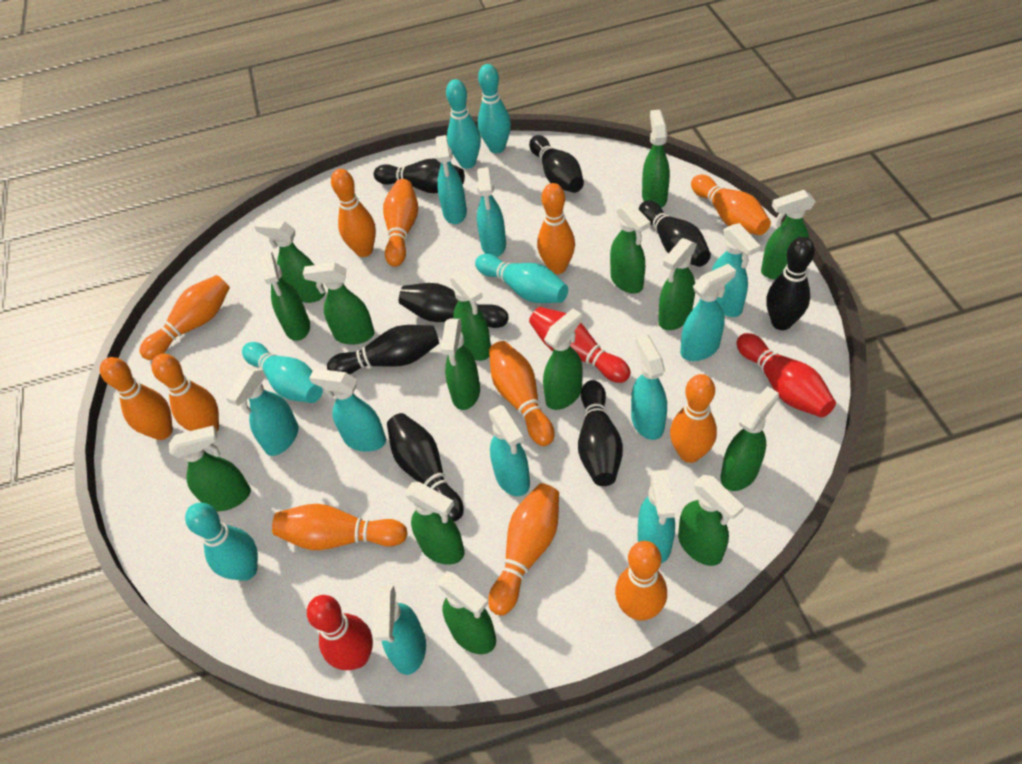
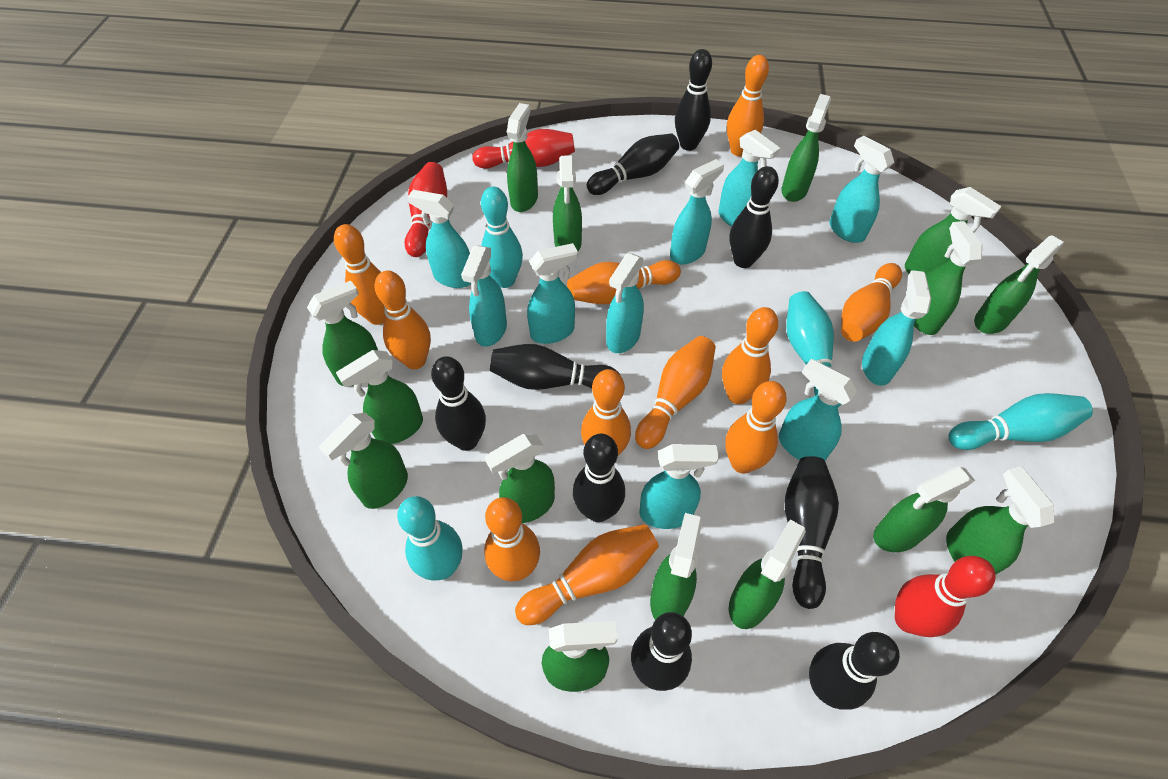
black bowling pin: [327,325,439,375] [374,159,465,193] [387,413,464,522] [399,283,508,328] [529,135,584,193] [578,380,623,486] [639,201,711,267] [766,237,815,330] = 8 -> [431,356,486,451] [490,344,620,390] [573,434,625,522] [587,133,679,195] [631,612,692,691] [675,49,712,151] [730,166,779,268] [785,456,839,609] [809,632,900,710] = 9
orange bowling pin: [100,357,173,440] [139,275,230,360] [151,354,219,432] [272,504,408,550] [331,169,376,257] [383,179,418,267] [488,483,559,615] [489,341,554,446] [537,183,575,274] [615,541,667,621] [670,374,717,463] [691,175,771,235] = 12 -> [334,224,385,325] [375,271,431,369] [484,497,540,582] [515,524,659,625] [567,260,681,304] [581,369,631,455] [635,336,716,449] [722,307,778,404] [725,381,787,474] [727,55,769,156] [841,263,902,342] = 11
turquoise bowling pin: [185,503,258,581] [242,342,323,403] [446,79,481,169] [475,254,568,303] [478,64,511,153] = 5 -> [397,496,463,580] [481,186,523,288] [786,291,841,407] [948,393,1093,450] = 4

